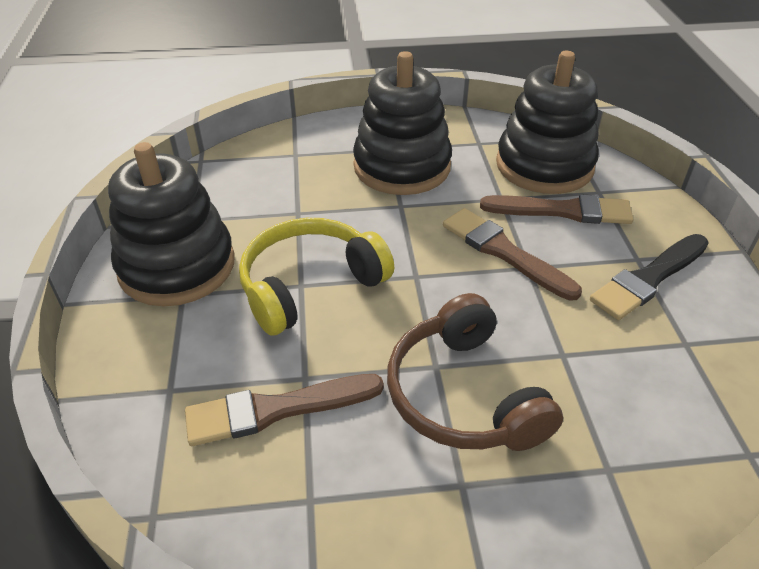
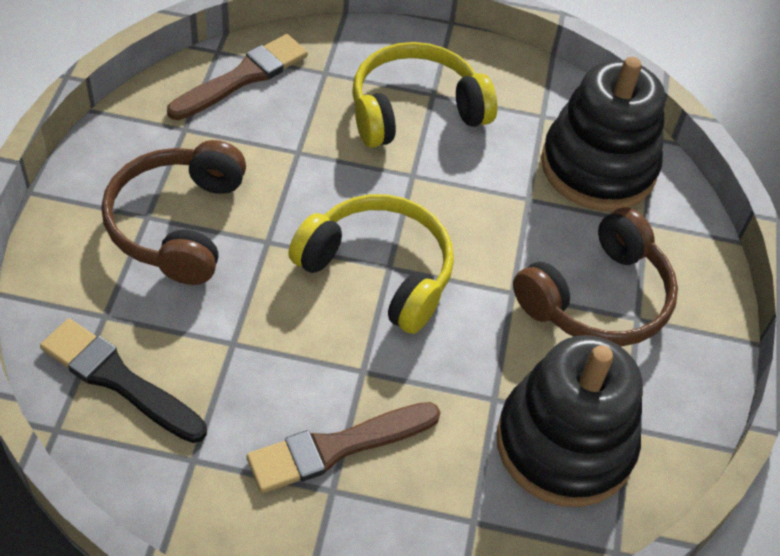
black stacking toy: [108,142,235,306] [353,51,452,195] [496,51,599,194] = 3 -> [496,335,643,507] [541,57,665,211] = 2
brown brush: [185,374,384,446] [443,208,582,301] [480,194,633,224] = 3 -> [167,34,308,120] [247,402,441,493] = 2
brown headphones: [387,293,563,451] = 1 -> [102,140,246,285] [513,207,678,347] = 2
yellow headphones: [239,218,394,336] = 1 -> [288,194,454,334] [352,42,497,148] = 2

